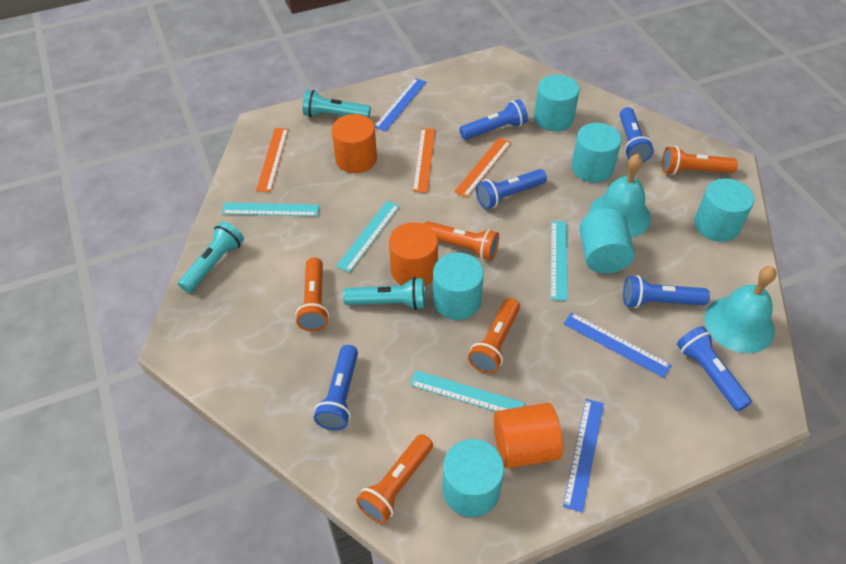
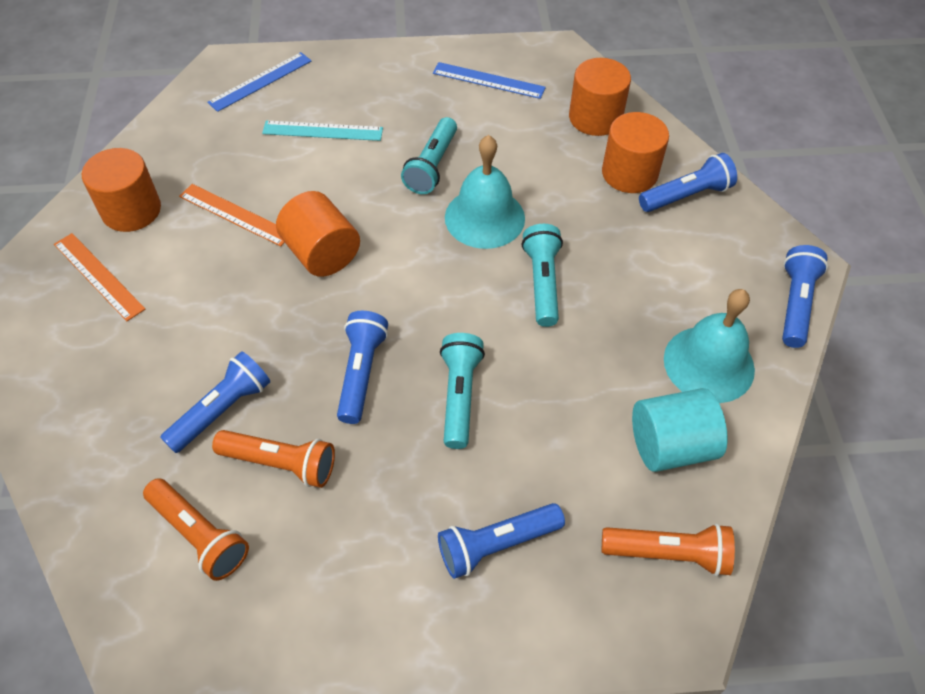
blue flashlight: [314,345,358,430] [459,99,528,140] [476,169,547,209] [620,107,654,162] [623,275,710,308] [677,326,752,411] = 6 -> [160,351,270,453] [337,311,388,424] [438,503,565,579] [639,153,737,212] [782,245,828,348] = 5
blue ruler: [375,78,426,132] [563,312,671,378] [563,399,604,513] = 3 -> [207,52,311,112] [433,62,546,99] = 2
orange cylinder: [332,114,377,173] [389,222,438,286] [494,403,563,468] = 3 -> [82,148,161,232] [276,191,360,277] [569,58,631,136] [602,112,669,193] = 4
orange flashlight: [295,257,329,332] [356,434,433,524] [424,221,499,260] [468,298,520,373] [662,146,738,175] = 5 -> [143,478,249,581] [212,430,335,488] [602,523,735,576] = 3
orange ruler: [256,128,288,192] [413,128,435,193] [454,137,511,198] = 3 -> [54,233,145,321] [179,184,285,247] = 2
turquoise cylinder: [433,252,484,320] [443,439,504,517] [534,75,580,132] [571,123,621,183] [580,209,635,274] [694,179,754,242] = 6 -> [632,388,728,472] = 1
turquoise ruler: [222,203,319,216] [336,201,400,273] [410,370,525,411] [550,221,567,301] = 4 -> [262,120,383,141] = 1

